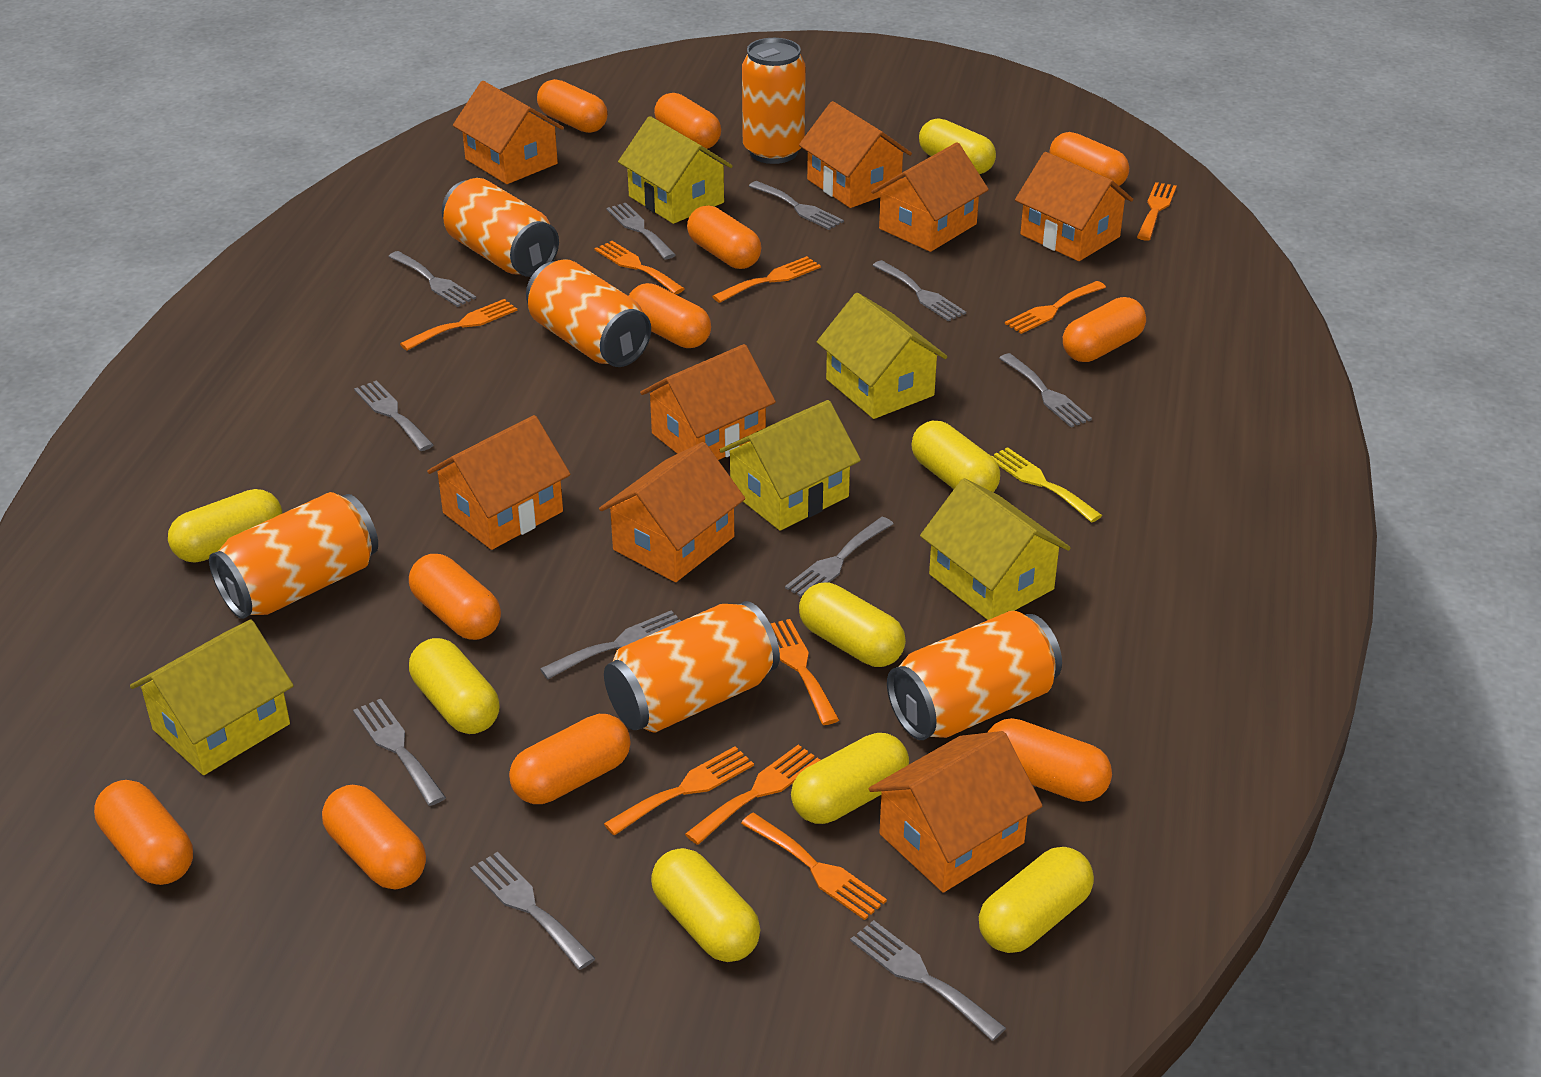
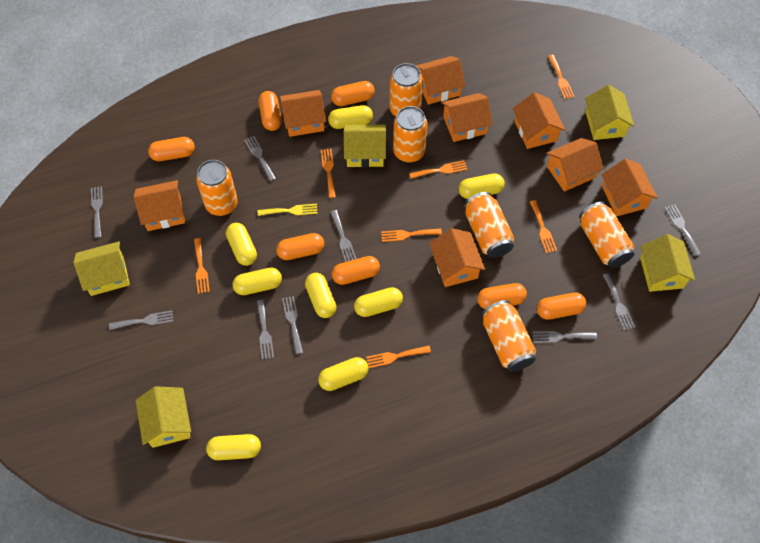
grey fork: [353,699,446,806] [354,380,433,451] [388,251,476,307] [470,852,595,970] [540,610,681,679] [606,203,676,259] [749,181,844,230] [785,517,894,597] [850,920,1006,1041] [872,260,966,322] [999,353,1092,428] = 11 -> [91,186,103,238] [109,310,174,330] [244,136,276,181] [257,300,274,359] [282,296,303,354] [331,210,356,262] [532,331,597,343] [603,273,635,330] [665,205,701,256] = 9
orange capsule: [94,780,193,885] [322,785,426,889] [409,554,501,640] [509,714,631,804] [537,79,608,133] [629,283,711,348] [654,93,721,149] [687,205,762,269] [987,718,1112,802] [1050,132,1129,186] [1063,297,1146,362] = 11 -> [148,137,195,161] [259,91,282,131] [276,233,324,260] [331,81,375,106] [332,256,380,285] [477,283,527,309] [537,293,587,320] = 7
orange fork: [400,299,517,351] [595,241,685,294] [604,746,754,835] [685,745,820,845] [712,256,821,303] [741,813,887,920] [771,619,839,725] [1005,281,1106,334] [1137,182,1177,241] = 9 -> [194,238,210,294] [321,149,336,198] [366,346,431,368] [381,228,442,242] [409,160,467,179] [530,200,557,253] [548,55,575,99] = 7

